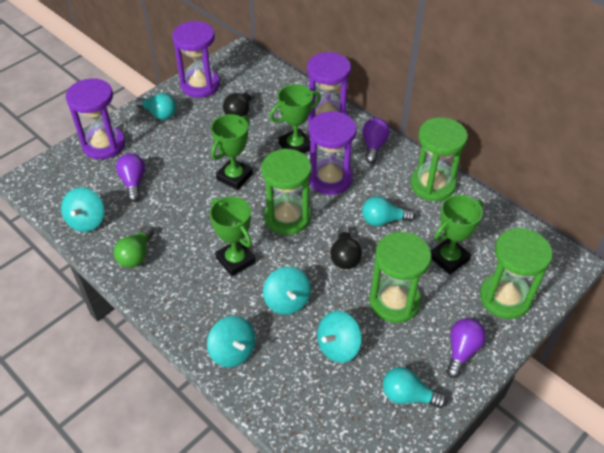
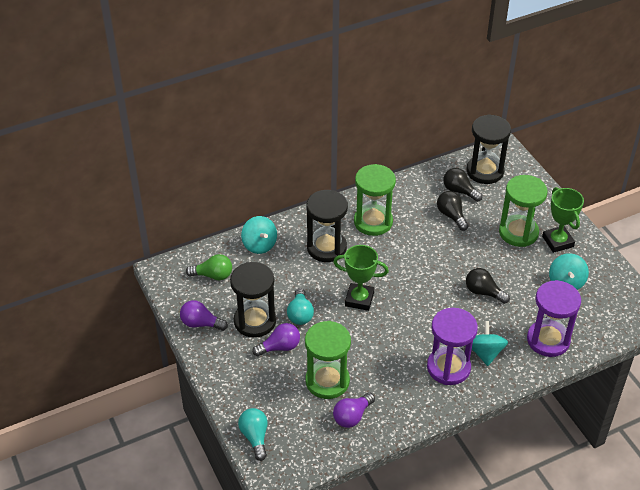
black hourglass: none = 0 -> [230,262,276,338] [306,190,348,262] [467,114,511,184] = 3
black light bulb: [223,89,255,116] [330,226,362,269] = 2 -> [437,191,469,231] [443,168,482,202] [466,268,510,304] = 3
green hourglass: [261,148,312,235] [369,232,431,323] [410,117,468,201] [480,228,553,319] = 4 -> [305,321,351,399] [354,164,396,236] [499,175,547,247] = 3
green trophy: [210,196,256,276] [211,114,253,190] [269,84,321,153] [431,195,483,275] = 4 -> [333,245,389,311] [542,187,584,253] = 2
purple hourglass: [66,78,125,160] [172,21,220,98] [307,52,351,124] [309,111,357,195] = 4 -> [427,308,478,385] [527,280,581,357] = 2
turquoise light bulb: [135,93,176,120] [362,196,415,226] [383,367,447,408] = 3 -> [238,408,268,461] [287,288,314,325] = 2
turquoise spinning top: [61,188,105,232] [207,316,256,367] [263,267,311,315] [317,311,362,363] = 4 -> [241,216,277,254] [472,321,508,366] [549,253,589,290] = 3

